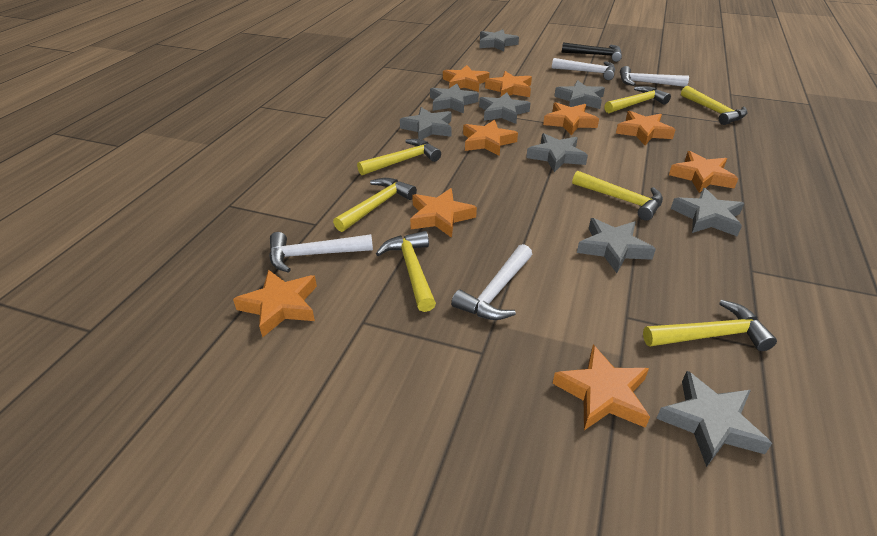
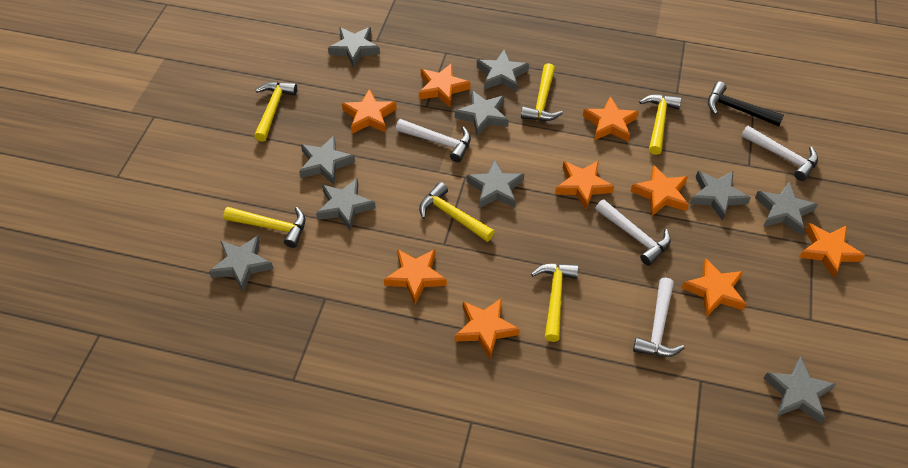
grey star: [400,107,452,139] [430,84,479,114] [479,93,531,124] [480,29,519,51] [526,133,588,172] [554,80,605,109] [577,218,656,273] [656,371,772,467] [671,188,744,236] = 9 -> [209,236,274,292] [299,136,355,185] [316,178,376,231] [328,27,380,68] [455,90,509,137] [466,159,524,208] [477,49,529,92] [690,171,751,221] [755,182,818,235] [764,357,836,423] = 10
yellow hammer: [333,178,417,232] [357,139,441,175] [376,231,436,312] [572,171,663,221] [604,86,671,113] [643,300,777,351] [681,86,747,125] = 7 -> [223,207,306,248] [254,82,297,141] [419,182,495,242] [521,63,563,121] [531,264,579,342] [639,95,682,155] = 6

